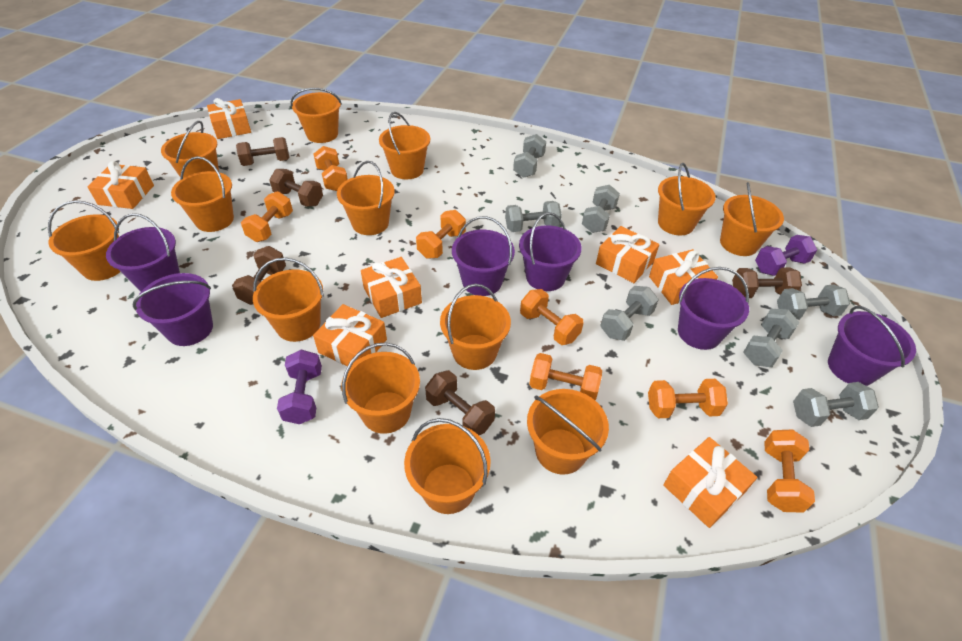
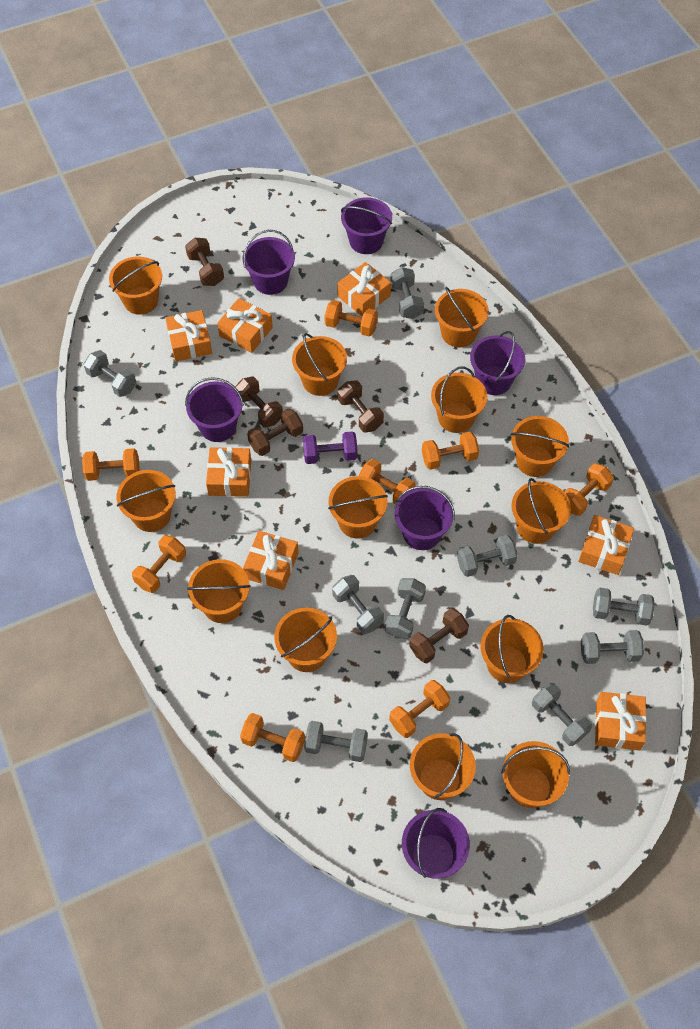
grey dumbbell: [505,201,562,232] [513,134,546,178] [582,185,620,233] [601,286,659,341] [743,309,800,367] [777,284,850,320] [793,382,879,427] = 7 -> [84,350,136,397] [304,721,368,762] [332,575,384,634] [385,578,426,639] [390,267,424,319] [457,535,518,577] [532,683,592,746] [581,630,644,664] [593,588,655,626] = 9
orange dumbbell: [241,191,293,242] [313,146,348,191] [416,210,466,259] [520,289,584,345] [529,353,602,401] [648,379,728,418] [764,429,815,513] = 7 -> [82,448,140,481] [132,535,186,593] [240,713,305,762] [324,300,378,336] [359,459,416,504] [389,680,450,738] [422,432,479,470] [564,463,614,516] = 8
purple dumbbell: [277,350,322,424] [755,235,817,276] = 2 -> [303,431,358,464] = 1

